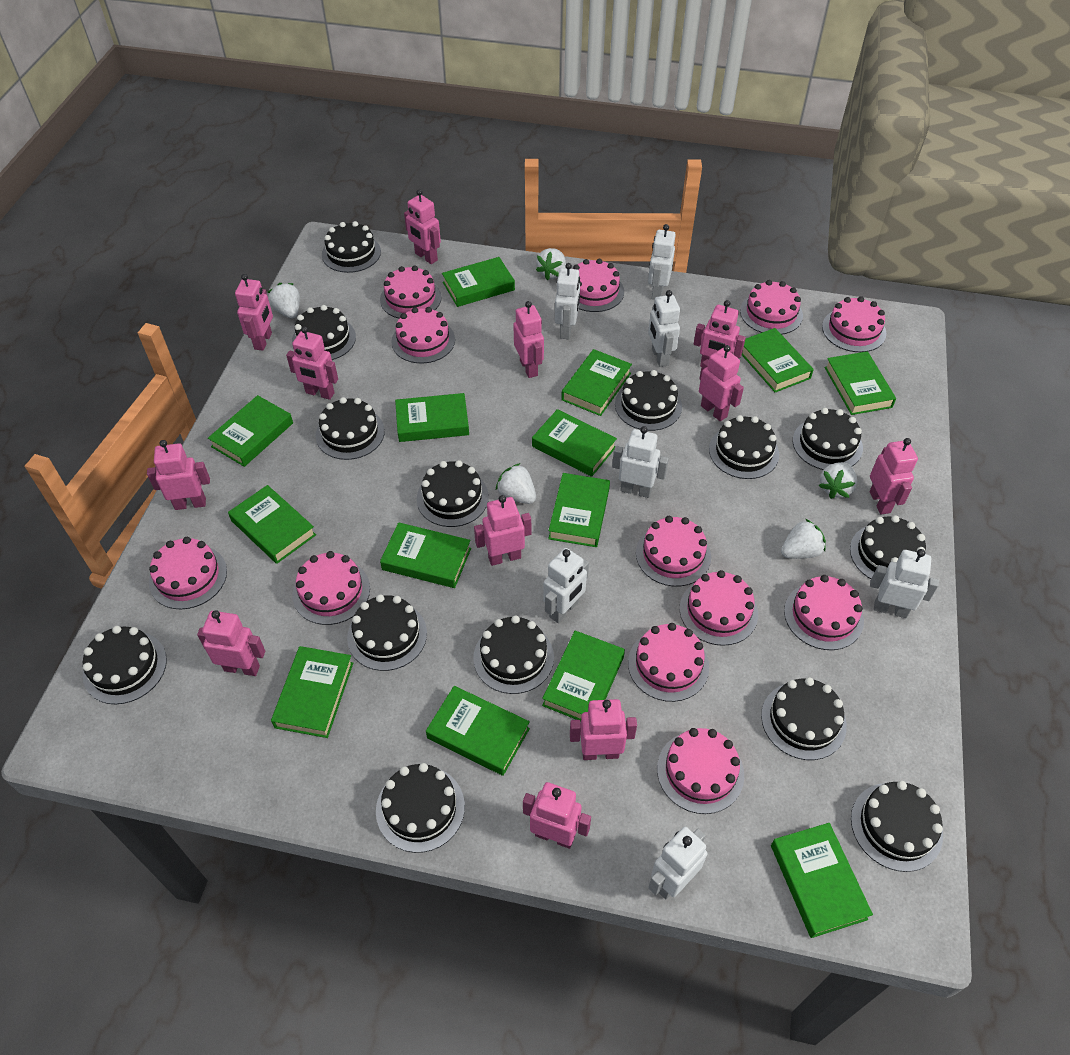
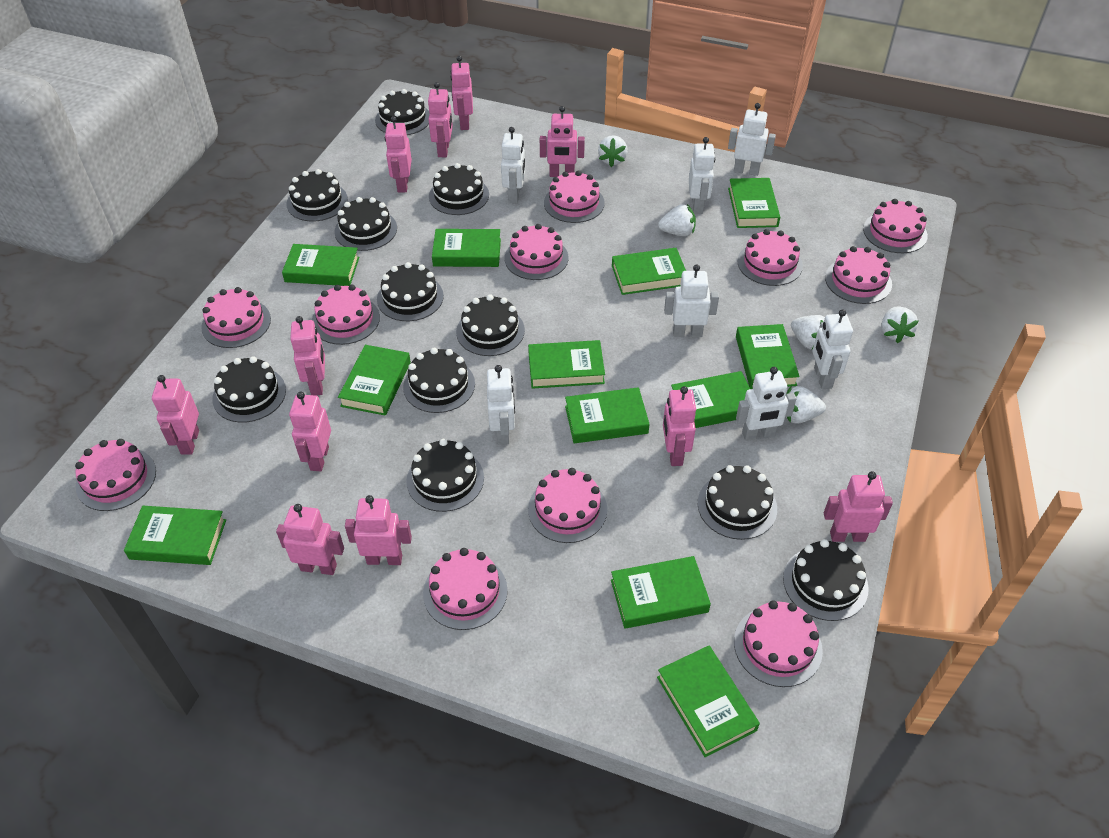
black cake: [83,626,167,704] [292,305,356,360] [315,397,385,460] [322,221,381,273] [347,594,427,671] [376,763,465,853] [416,460,489,527] [473,615,554,694] [615,370,682,431] [709,415,779,479] [761,677,847,760] [793,408,863,470] [850,515,926,579] [851,781,943,872] = 14 -> [212,356,286,423] [286,169,348,221] [334,197,397,251] [375,89,430,135] [377,262,444,321] [403,348,475,413] [406,439,484,512] [429,163,489,215] [456,294,525,356] [698,465,777,540] [783,539,869,621] = 11
green book: [208,395,293,467] [228,485,316,564] [271,646,353,738] [380,522,471,588] [395,393,469,442] [426,686,530,776] [442,257,515,307] [532,409,617,477] [542,631,625,721] [548,473,610,547] [561,349,632,416] [742,328,814,392] [771,823,873,938] [824,351,896,415] = 14 -> [124,506,226,565] [282,244,359,286] [338,345,411,416] [432,229,501,267] [528,340,605,389] [565,387,650,443] [611,556,711,629] [612,248,686,295] [657,646,760,757] [671,371,750,428] [728,178,780,228] [736,324,800,389] = 12
pink cake: [149,537,227,609] [292,551,370,625] [380,266,441,318] [391,307,455,363] [573,259,624,312] [628,623,709,702] [636,516,711,586] [657,728,744,814] [680,570,758,646] [740,280,803,335] [784,575,864,650] [822,296,886,352] = 12 -> [75,439,156,511] [201,287,271,348] [312,285,380,345] [423,548,508,630] [504,224,568,280] [528,468,607,543] [544,171,605,223] [734,600,823,687] [738,229,803,286] [825,246,892,304] [863,199,928,253] = 11
pink robot: [147,440,210,510] [197,610,265,676] [235,274,273,351] [286,326,338,400] [404,189,441,264] [474,495,531,566] [513,301,544,378] [523,782,591,849] [570,699,637,760] [694,300,746,367] [699,345,744,421] [870,438,918,515] = 12 -> [152,375,199,455] [276,504,344,575] [289,392,331,471] [290,316,325,396] [345,495,412,565] [385,116,412,192] [428,82,453,157] [451,56,473,130] [540,106,585,177] [663,386,696,466] [824,471,893,542] = 11

